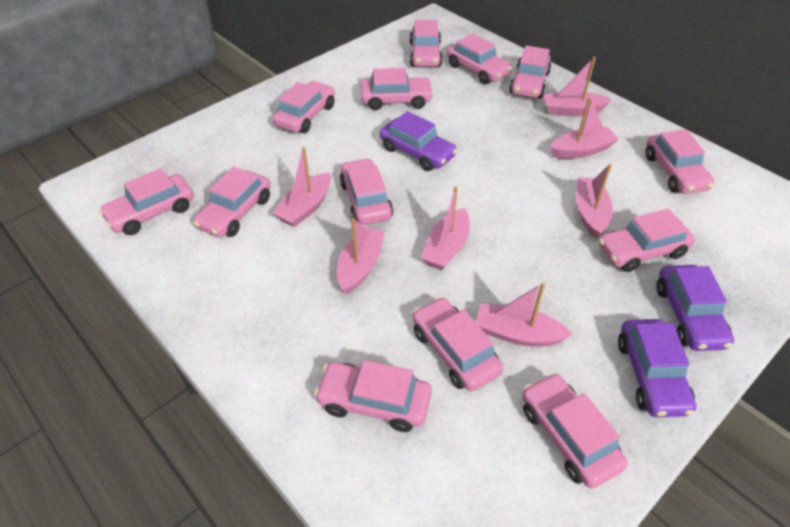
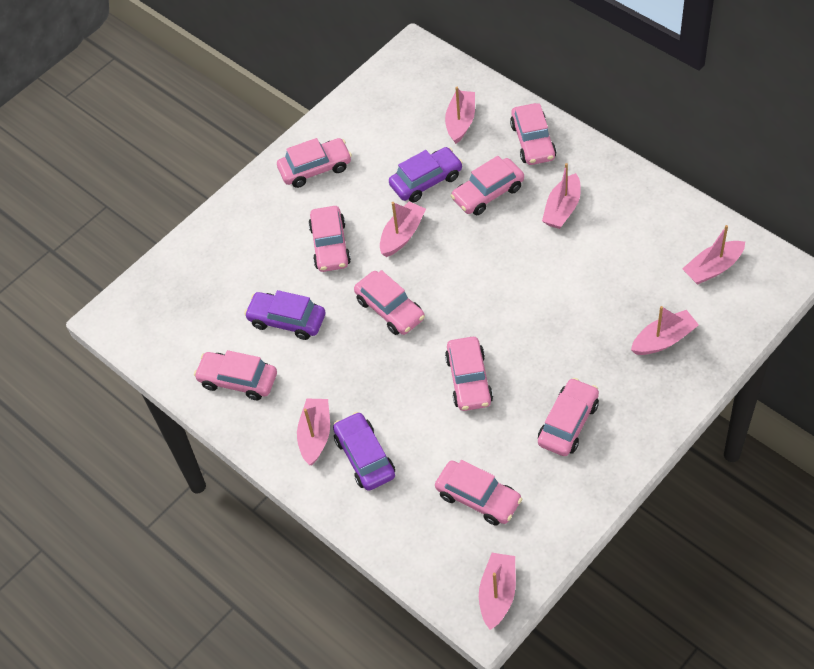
pink car: [99,168,194,235] [193,166,271,238] [273,81,335,133] [314,360,432,432] [340,158,393,225] [360,68,434,110] [410,20,443,67] [413,297,503,392] [447,33,512,84] [509,45,551,98] [522,373,628,488] [599,209,695,272] [645,129,715,194] = 13 -> [194,350,277,400] [277,138,352,188] [308,206,351,272] [354,270,425,335] [435,460,522,526] [445,337,493,411] [451,156,524,215] [510,103,556,165] [538,378,599,456] = 9

